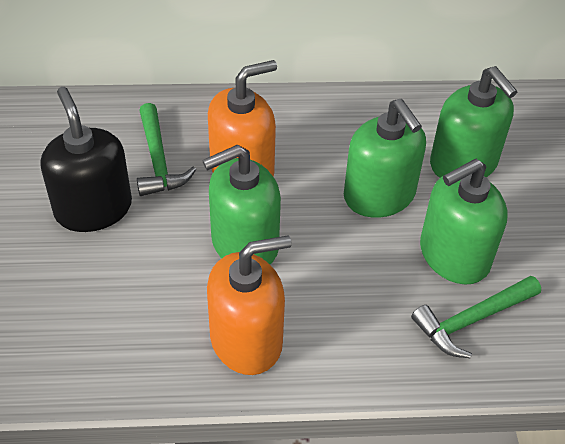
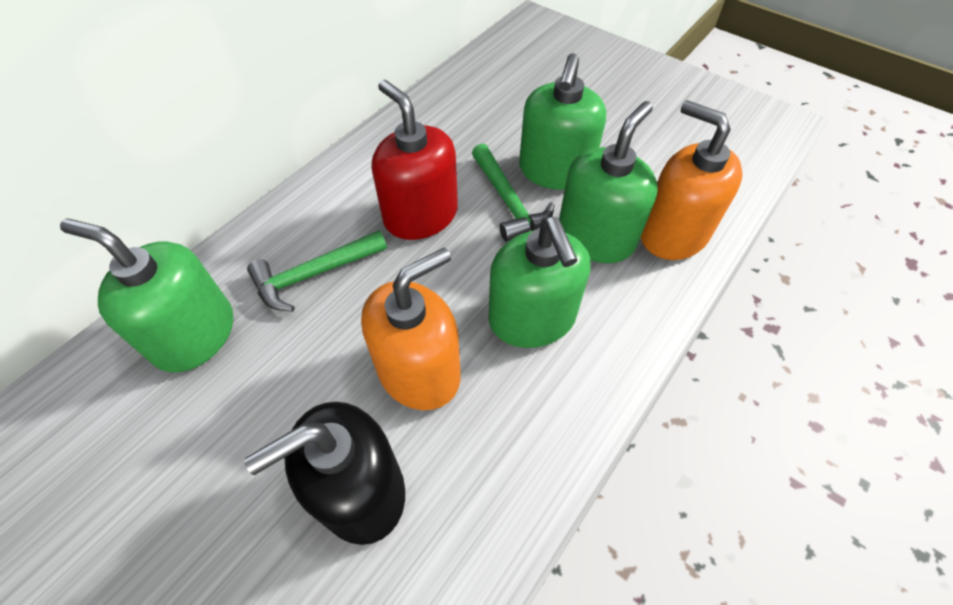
red soap dispenser: none = 0 -> [372,80,458,240] = 1

